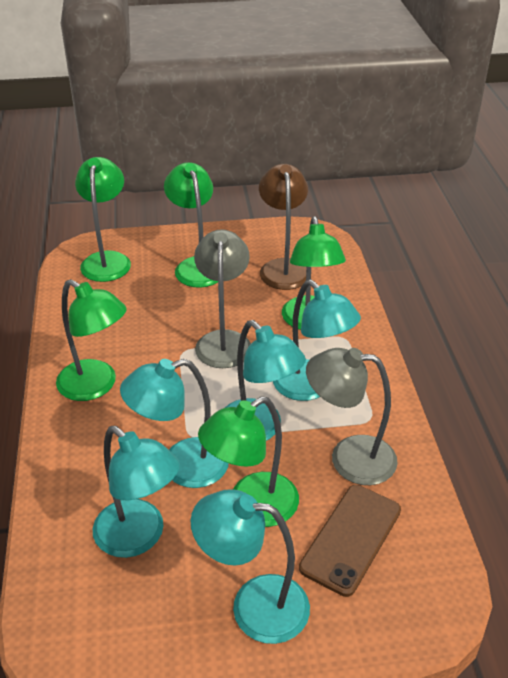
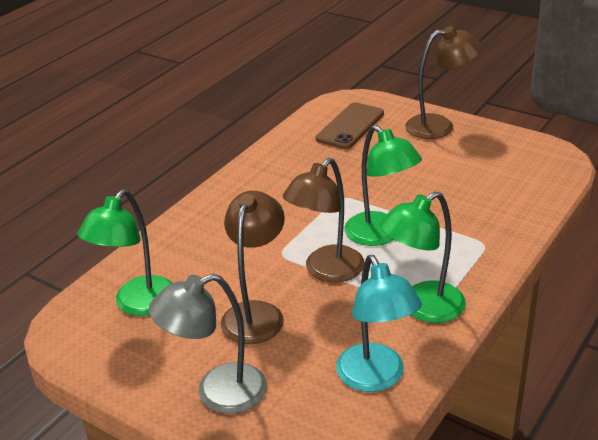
brown lamp: [259,164,308,290] = 1 -> [221,191,285,344] [283,158,364,283] [405,26,481,139] = 3
green lamp: [56,279,127,401] [75,157,131,282] [164,162,218,288] [198,396,299,527] [282,216,346,330] = 5 -> [77,189,172,316] [344,125,422,246] [379,191,466,323] = 3
grey lamp: [194,229,251,368] [306,348,398,485] = 2 -> [149,274,267,414] = 1
turquoise lamp: [93,426,180,558] [120,359,229,488] [191,489,310,644] [225,320,306,441] [273,280,361,401] = 5 -> [336,255,422,392] = 1

